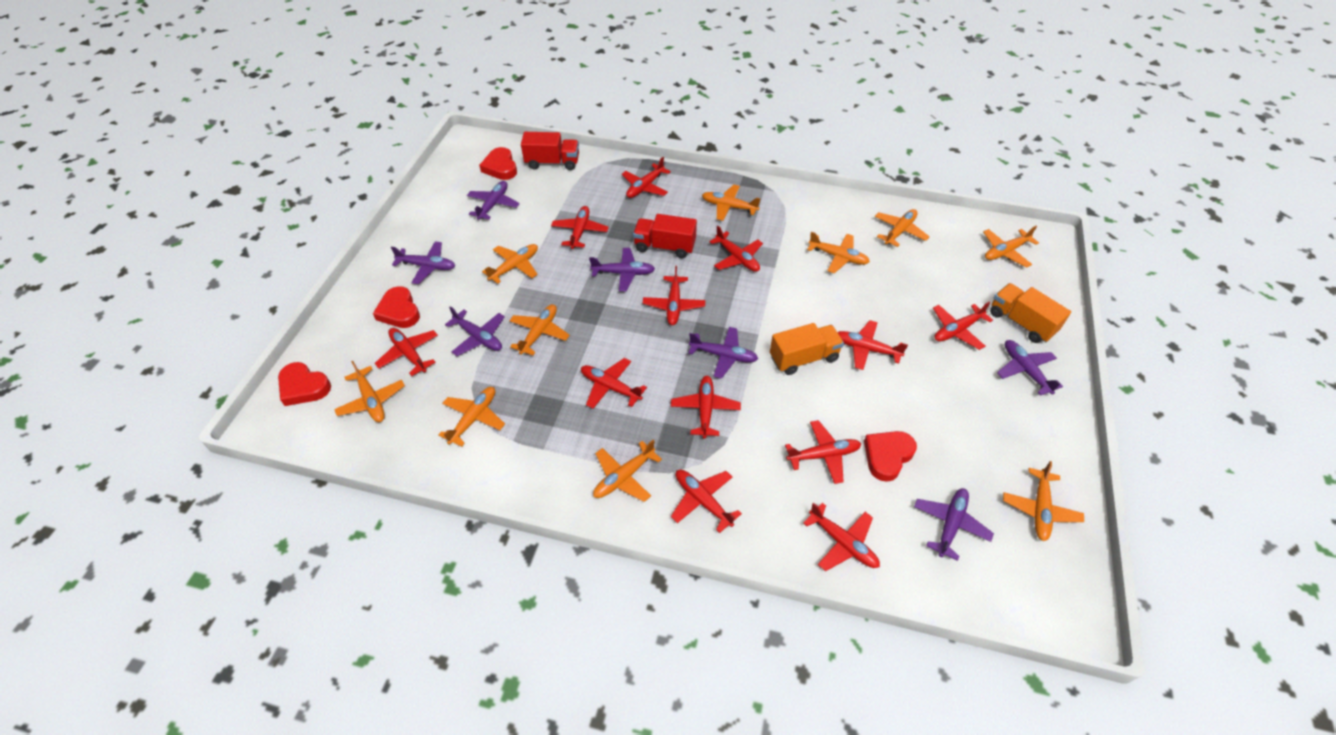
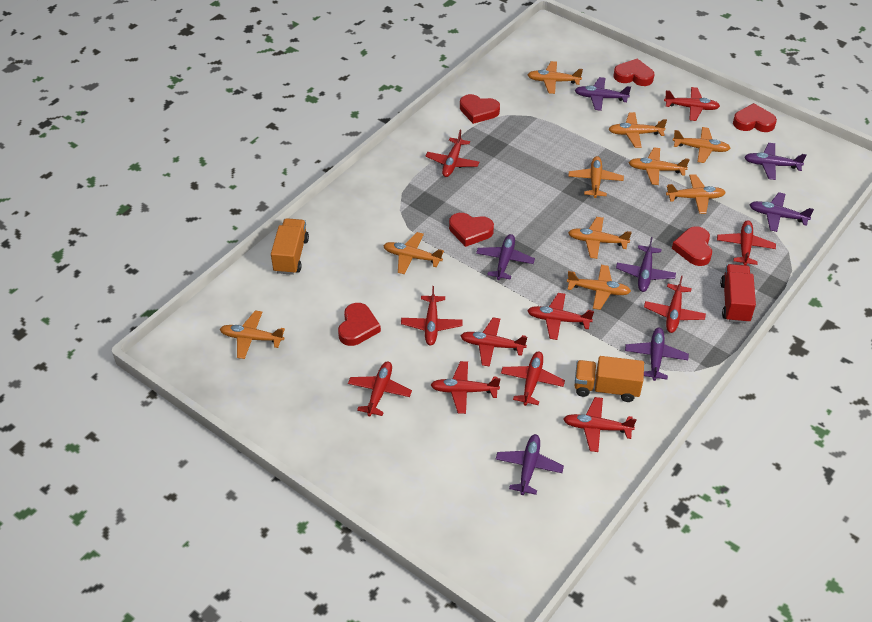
red heart: [278,362,331,406] [373,286,420,328] [479,147,517,180] [864,431,917,482] = 4 -> [338,303,381,346] [449,213,494,247] [460,94,500,124] [614,59,654,86] [672,226,712,266] [733,103,777,132] = 6
red plane: [375,328,438,376] [551,206,609,249] [581,358,647,409] [622,157,671,198] [643,266,705,325] [671,376,741,439] [671,470,742,533] [709,226,763,272] [785,420,861,484] [803,502,880,571] [838,320,908,370] [933,301,993,350] = 12 -> [348,361,412,416] [401,286,463,346] [426,130,479,177] [431,361,500,414] [461,317,527,367] [501,351,565,406] [527,293,594,340] [563,397,636,452] [644,276,706,333] [664,87,720,121] [717,220,776,265] = 11
red truck: [521,132,579,170] [633,214,697,258] = 2 -> [720,264,756,323] = 1

